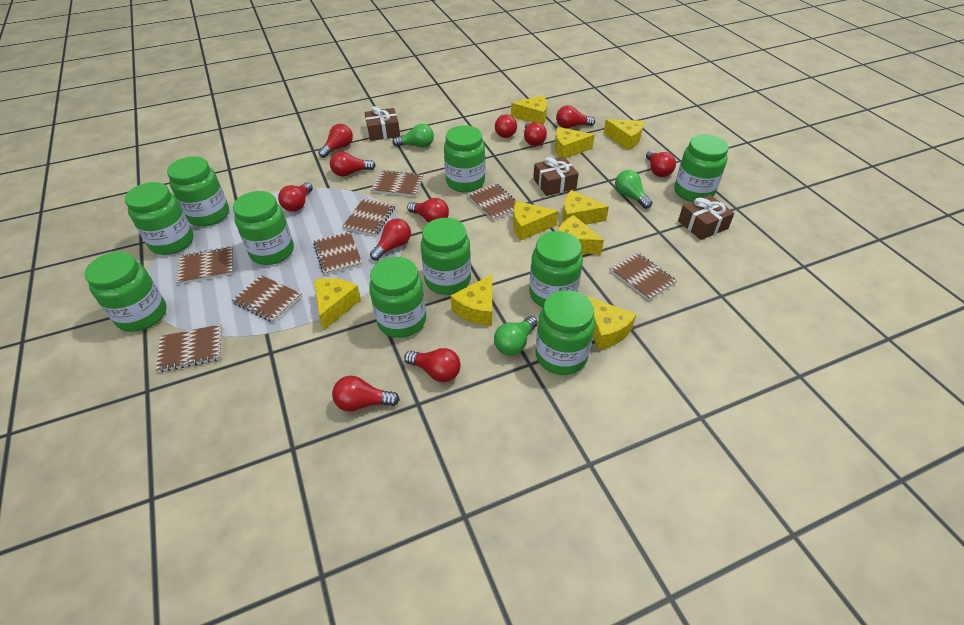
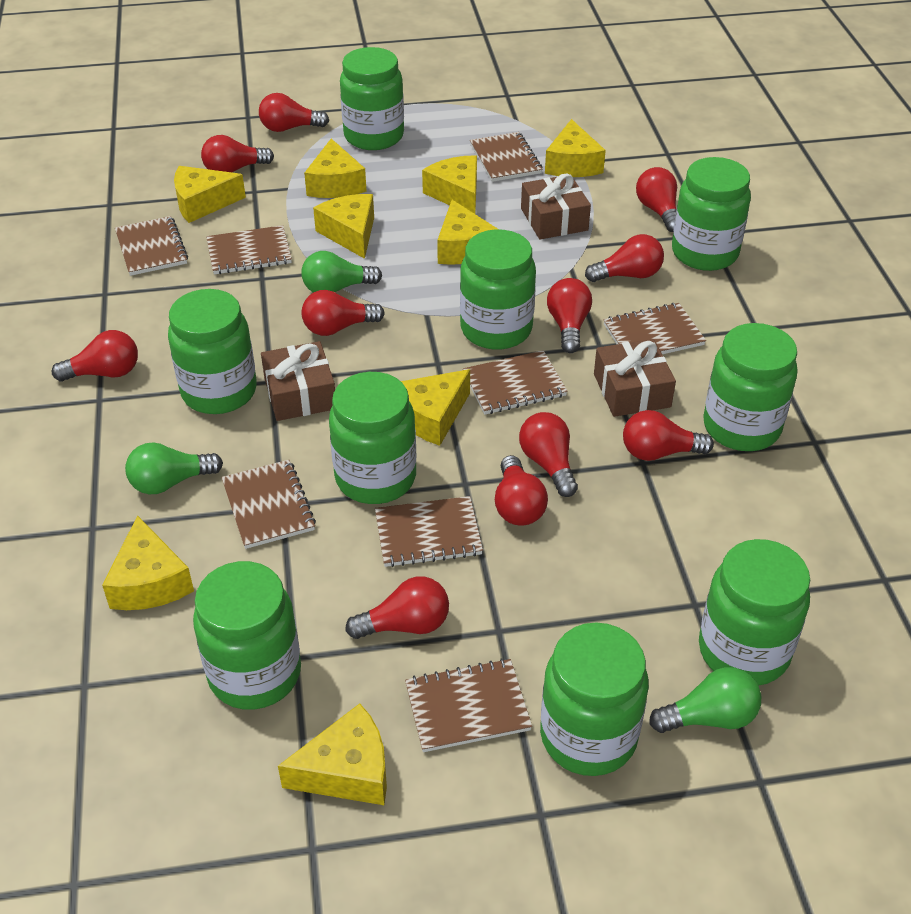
green jar: [84,252,166,332] [125,182,194,255] [167,156,229,227] [233,191,294,265] [369,257,426,338] [421,218,471,295] [444,125,485,192] [529,231,583,307] [535,290,595,375] [674,134,729,202] = 10 -> [168,289,257,414] [193,561,301,710] [329,372,416,504] [340,47,404,150] [460,229,536,350] [540,623,649,776] [672,157,751,271] [699,539,810,686] [703,323,798,451] = 9

